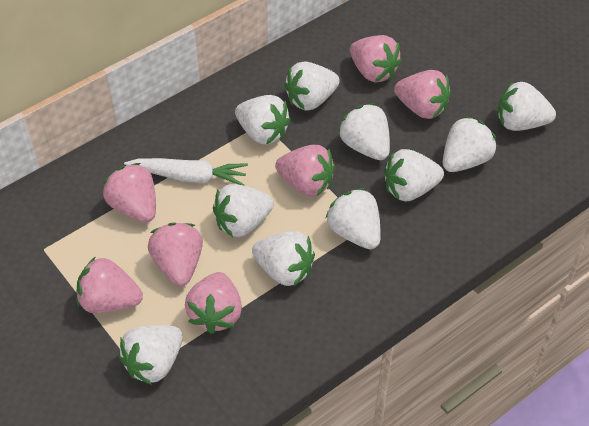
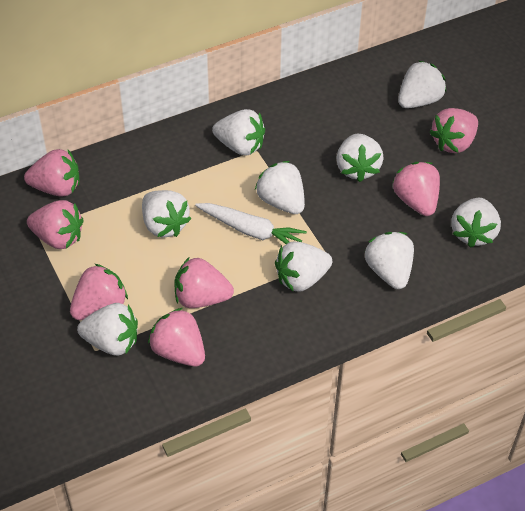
white strawberry: [119,325,183,385] [213,184,274,237] [235,95,291,145] [252,231,315,286] [284,61,340,111] [326,188,381,249] [338,103,390,160] [384,149,444,201] [443,116,497,172] [498,81,556,131] = 10 -> [77,303,138,356] [142,190,191,237] [212,109,265,155] [255,161,305,214] [275,242,332,292] [336,134,384,182] [365,232,414,289] [398,60,446,108] [451,198,501,248] = 9

